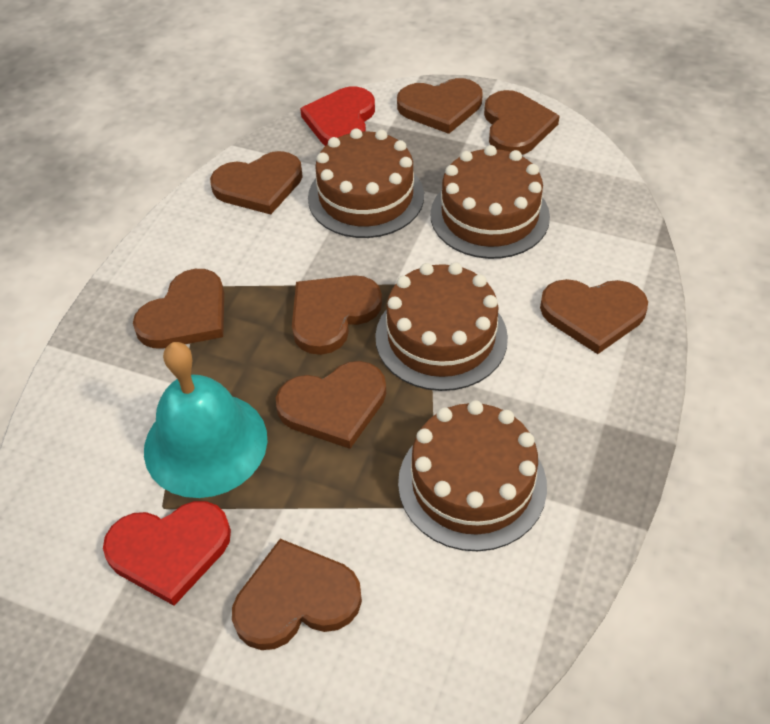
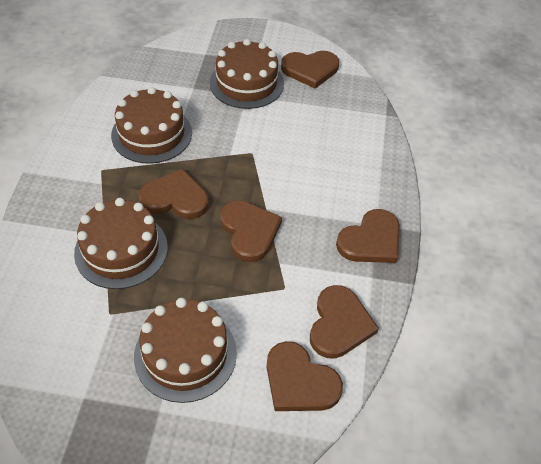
brown heart: [133,269,224,348] [210,151,303,215] [232,539,362,650] [276,361,386,449] [292,275,382,355] [397,78,482,134] [484,90,560,155] [540,279,648,354] = 8 -> [138,168,209,219] [220,200,282,262] [267,341,343,411] [281,51,339,89] [310,285,379,359] [336,209,400,263] = 6
red heart: [103,501,231,606] [300,86,375,146] = 2 -> none = 0
turquoise bell: [144,342,267,498] = 1 -> none = 0

